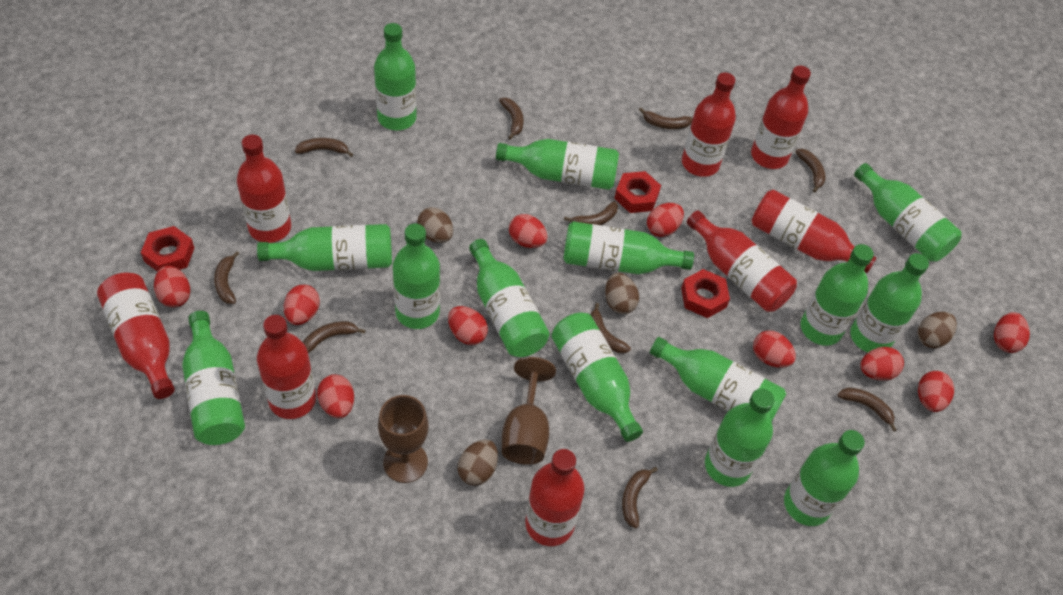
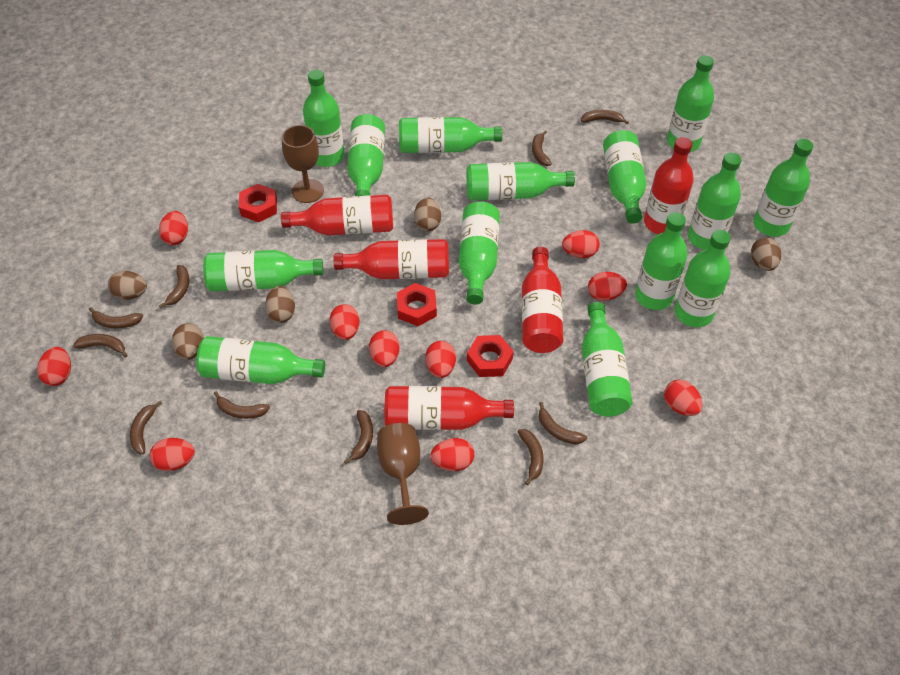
brown egg: [417,207,453,243] [458,439,498,486] [605,273,639,314] [917,311,957,348] = 4 -> [108,271,147,300] [172,323,204,360] [265,286,295,323] [414,197,441,231] [751,238,781,271] = 5
red bottle: [97,273,175,399] [237,135,291,243] [257,315,316,419] [525,449,585,546] [682,72,736,177] [687,210,797,312] [751,66,811,169] [752,190,876,273] = 8 -> [281,195,393,236] [333,239,449,279] [385,386,514,430] [522,247,563,353] [644,137,694,234] = 5

